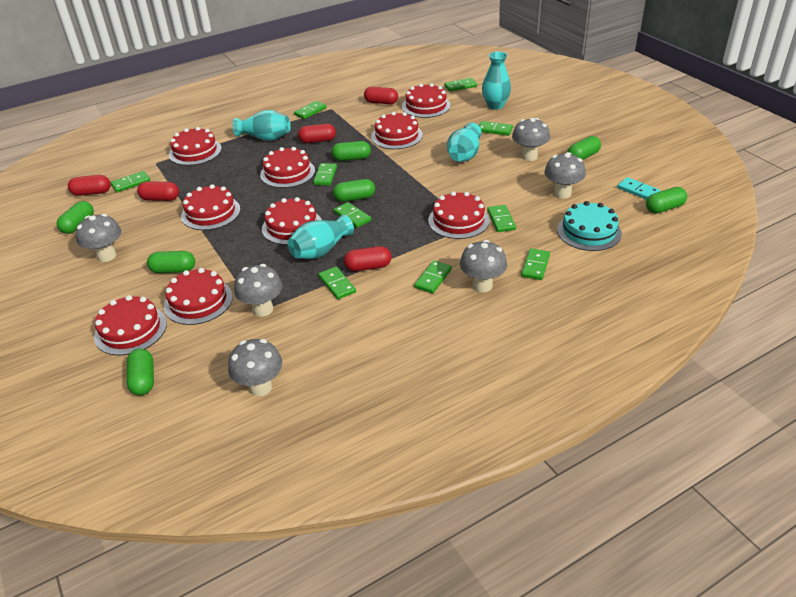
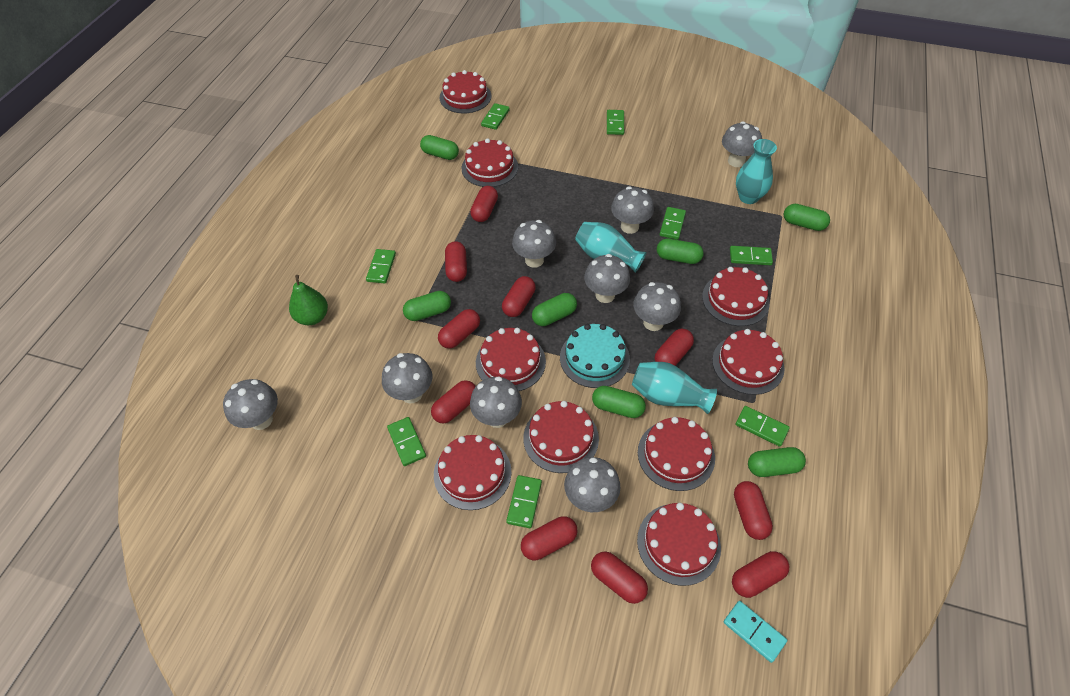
green domino: [111,171,150,192] [294,101,326,119] [313,163,337,186] [318,267,356,300] [334,202,371,228] [414,260,452,294] [444,78,477,92] [479,121,513,136] [487,205,516,232] [521,248,550,280] = 10 -> [366,249,396,283] [387,417,426,466] [481,103,510,130] [506,475,542,528] [607,110,624,135] [660,207,686,240] [730,246,773,265] [735,406,790,447] = 8
green pear: none = 0 -> [289,275,328,325] = 1
grey mushroom: [76,214,121,262] [228,339,282,396] [234,264,282,317] [460,240,507,292] [512,118,550,161] [544,152,586,199] = 6 -> [223,379,278,430] [382,353,432,403] [470,376,522,428] [512,220,556,268] [564,457,621,512] [584,254,630,303] [611,187,654,234] [633,282,681,331] [722,121,762,167] = 9
red capsule: [68,175,111,196] [137,181,179,201] [298,124,336,143] [344,246,391,271] [364,87,398,104] = 5 -> [431,380,476,423] [438,309,480,349] [445,241,467,282] [470,186,498,222] [502,276,536,317] [521,516,577,560] [591,552,648,604] [655,329,694,366] [732,551,789,598] [734,481,773,540] = 10
turquoise vase: [232,110,291,141] [287,214,354,259] [447,123,482,162] [482,51,511,110] = 4 -> [575,222,647,273] [632,362,717,414] [736,139,777,204] = 3

